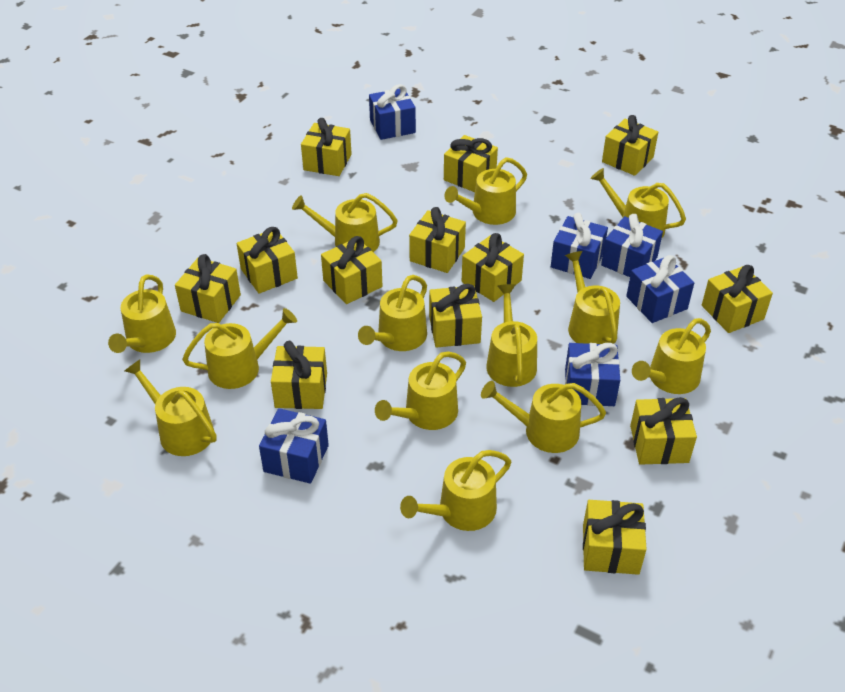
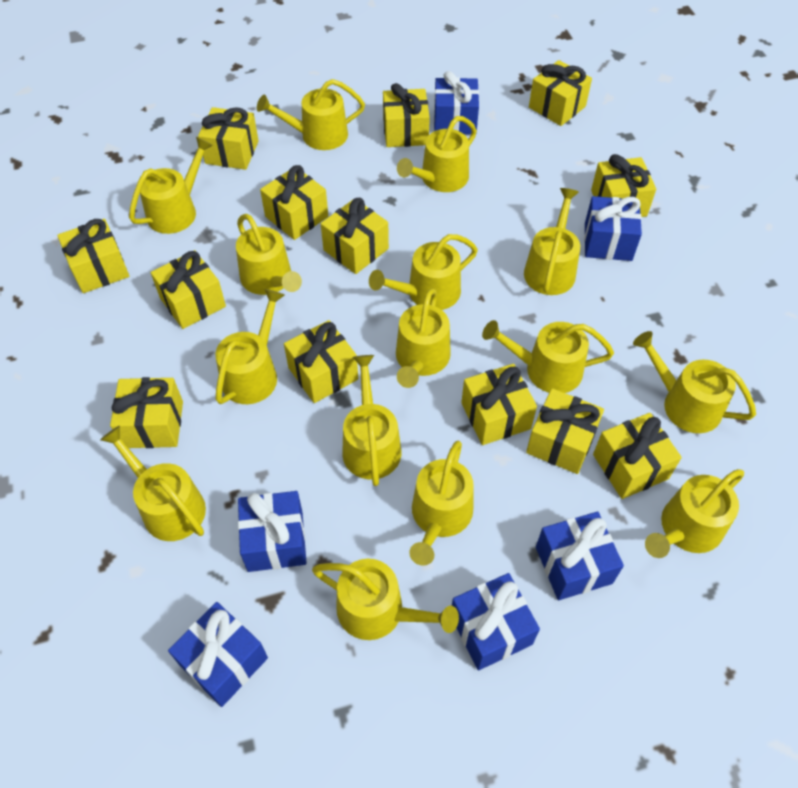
yellow watering can: [108,274,176,353] [124,359,217,456] [182,308,297,389] [292,193,398,252] [358,275,427,351] [375,351,466,430] [400,450,511,531] [444,158,527,225] [481,381,606,453] [486,284,537,387] [565,251,620,344] [591,168,686,237] [632,318,711,394] = 13 -> [100,426,206,541] [129,137,213,234] [215,289,285,404] [236,214,302,295] [257,79,365,150] [312,559,459,640] [342,355,401,486] [369,234,478,310] [396,288,451,388] [397,116,477,192] [409,441,474,566] [482,320,614,393] [524,188,580,295] [633,331,756,433] [645,469,744,558] = 15

